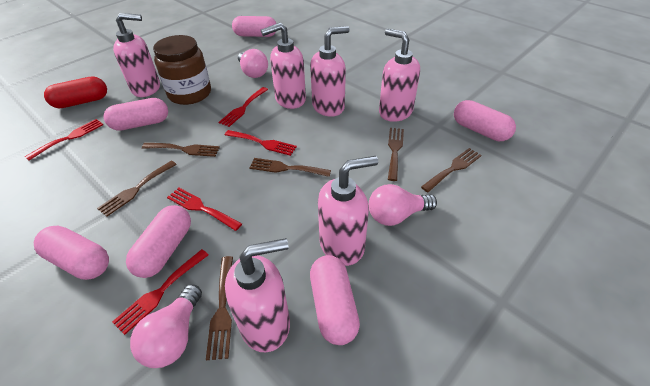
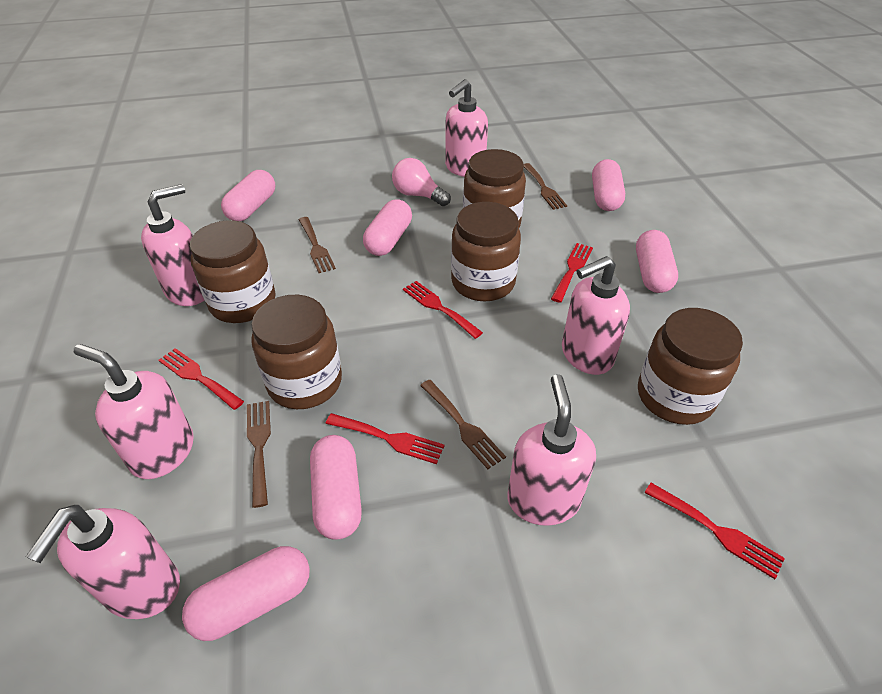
brown fork: [97,161,177,217] [142,143,220,157] [206,256,233,360] [249,158,331,177] [388,128,404,181] [421,148,482,192] = 6 -> [247,401,271,508] [299,217,336,273] [420,380,506,469] [524,163,567,210] = 4
brown jar: [153,35,211,105] = 1 -> [190,220,275,323] [251,295,342,409] [451,202,521,301] [463,149,526,228] [638,308,743,425] = 5
pink light bulb: [130,284,202,368] [238,49,268,78] [369,184,437,226] = 3 -> [392,158,451,206] = 1
red capsule: [44,76,107,108] = 1 -> none = 0

